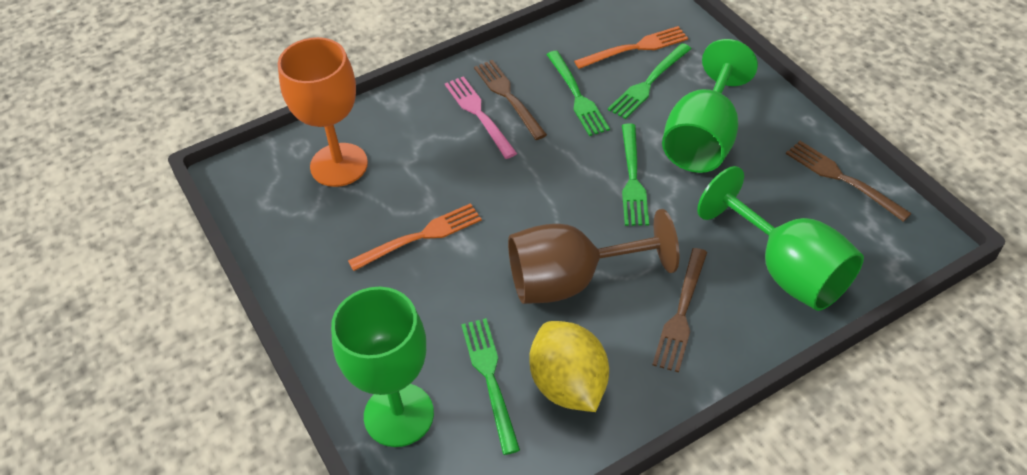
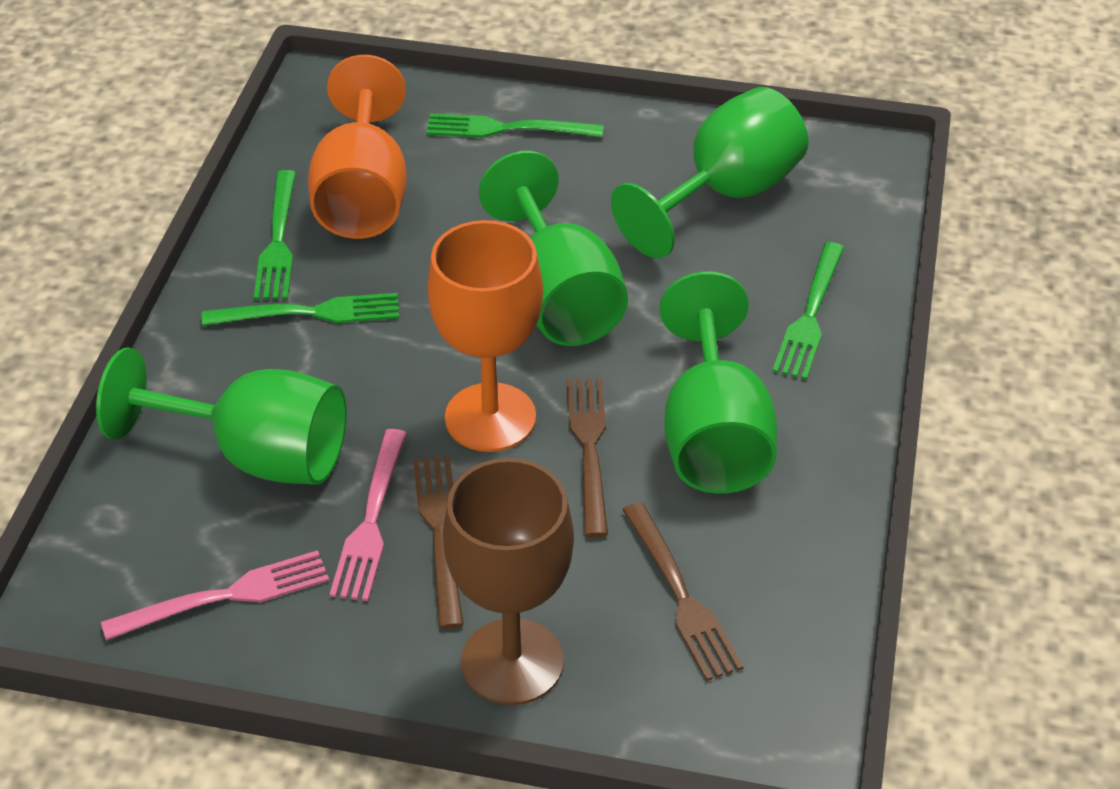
green goblet: [331,287,434,447] [662,39,758,173] [697,166,864,311] = 3 -> [96,348,347,485] [478,151,628,346] [611,87,809,259] [660,272,777,494] = 4
orange fork: [348,203,482,271] [574,26,688,69] = 2 -> none = 0
orange goblet: [278,37,368,187] = 1 -> [308,55,407,239] [428,220,543,452] = 2
pink fork: [445,76,517,159] = 1 -> [101,550,329,640] [330,429,407,601] = 2
yellow lemon: [529,321,609,412] = 1 -> none = 0

